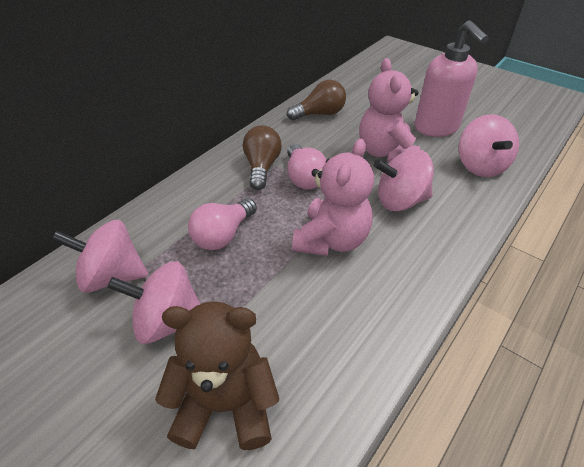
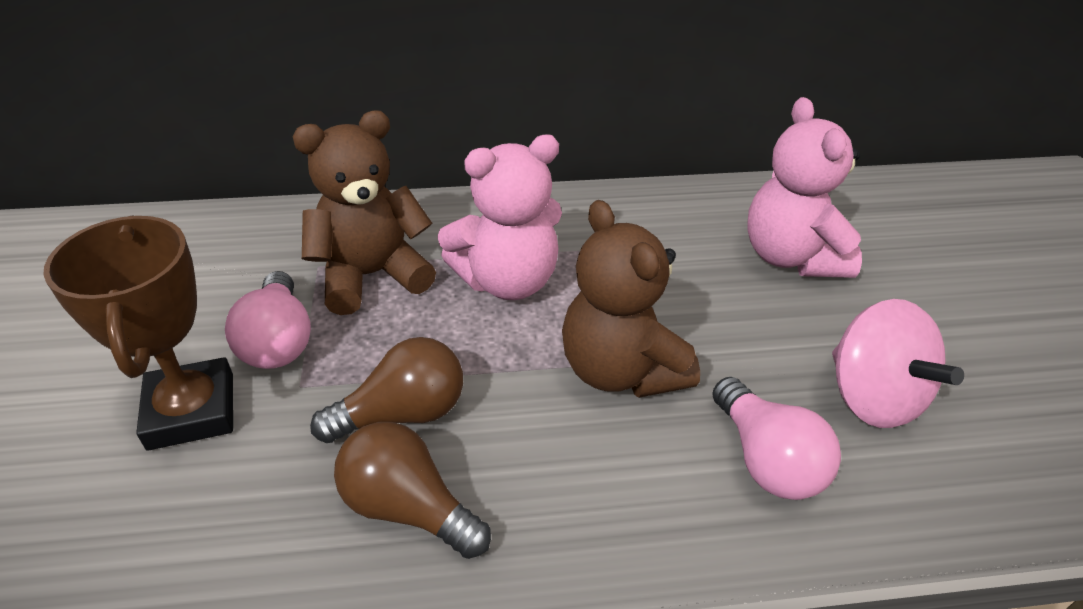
brown teddy bear: [155,301,279,450] = 1 -> [293,110,436,315] [562,200,700,398] = 2
brown trophy: none = 0 -> [43,215,233,451] = 1
pink soap dispenser: [415,20,488,137] = 1 -> none = 0
pink spinning top: [52,220,149,293] [107,261,200,344] [374,149,434,211] [459,114,519,177] = 4 -> [832,299,964,428] = 1

